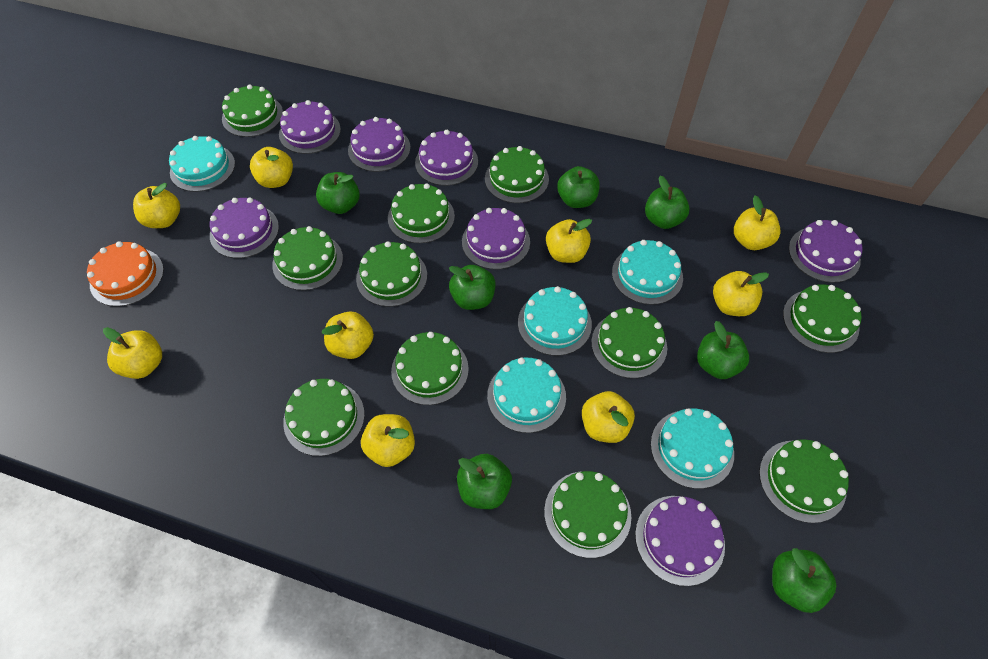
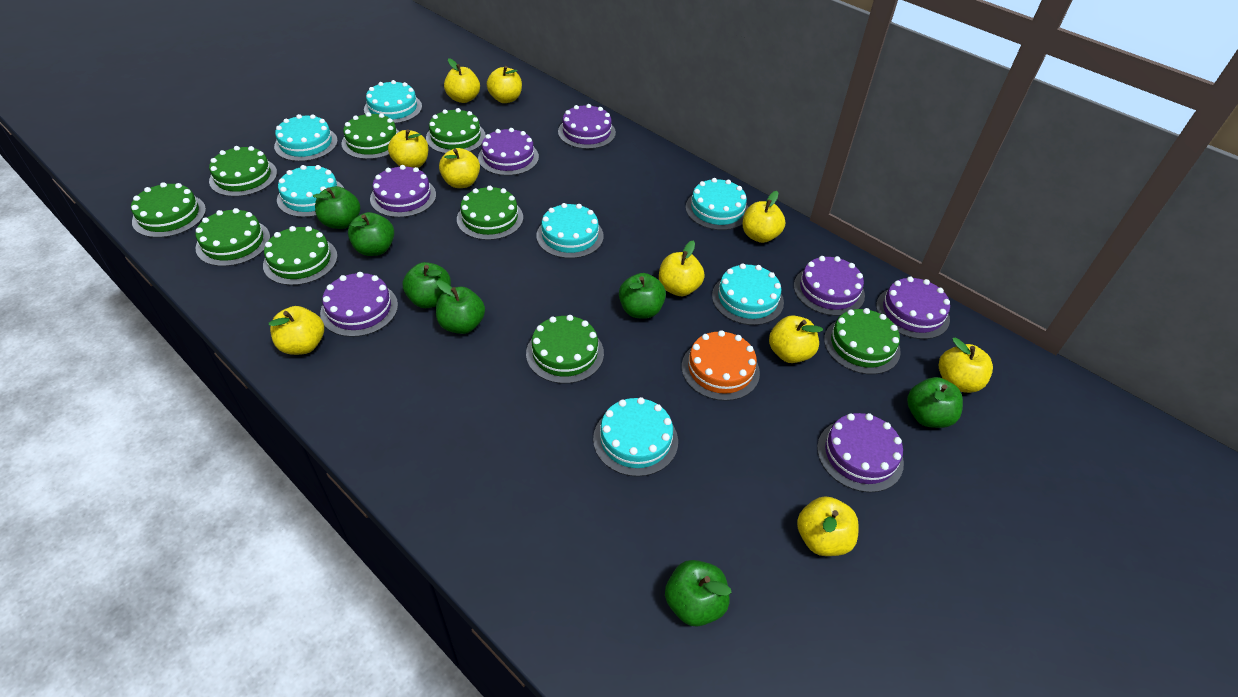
green cake: [222,84,283,137] [272,226,343,290] [283,379,365,456] [356,241,427,307] [388,183,455,243] [391,332,469,405] [485,146,549,203] [544,471,631,558] [591,307,667,378] [759,439,849,523] [783,284,862,353] = 11 -> [131,182,206,238] [195,208,270,266] [209,146,277,197] [263,226,338,285] [341,112,399,159] [426,108,486,154] [457,186,523,240] [526,315,604,384] [824,308,901,374] = 9
turquoise cake: [169,136,235,192] [487,358,566,433] [518,286,592,356] [612,240,683,305] [651,408,734,489] = 5 -> [274,114,338,162] [277,165,344,217] [364,80,422,124] [536,203,604,259] [593,397,678,477] [686,178,748,230] [712,263,784,325] = 7
yellow apple: [103,327,162,379] [133,183,180,228] [250,147,293,188] [322,311,374,359] [361,414,415,467] [546,219,592,263] [582,391,635,443] [713,271,769,316] [734,195,781,250] = 9 -> [269,306,324,355] [388,129,428,168] [439,148,480,188] [444,58,480,103] [487,66,522,103] [659,241,705,296] [743,191,785,243] [769,315,823,363] [797,496,859,556] [939,337,993,393] = 10

